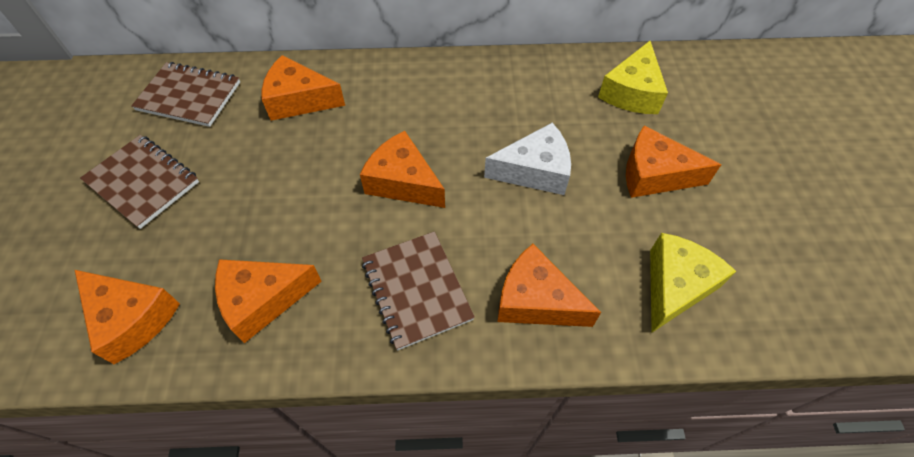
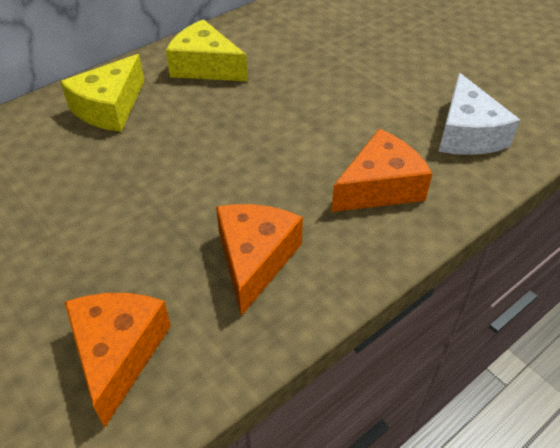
brown notebook: [80,135,199,229] [131,62,240,127] [362,231,475,350] = 3 -> none = 0
orange cheese: [75,270,180,364] [215,259,322,343] [261,55,345,121] [360,131,445,208] [497,244,601,327] [626,126,721,198] = 6 -> [65,293,171,428] [216,204,303,316] [331,129,433,212] = 3

